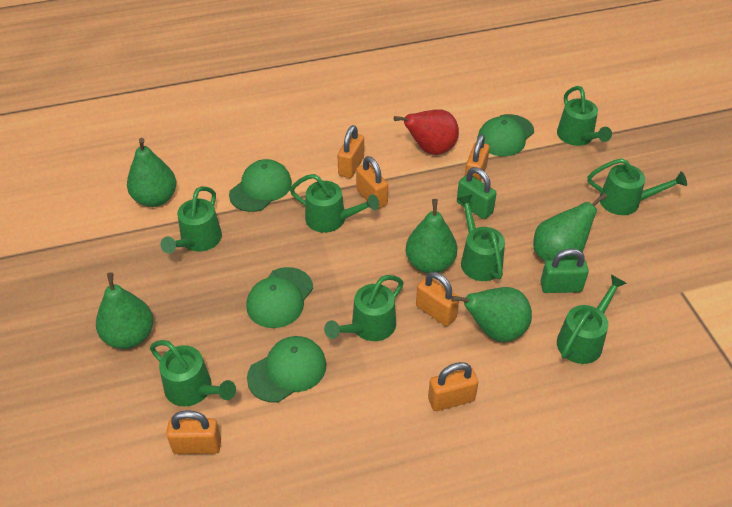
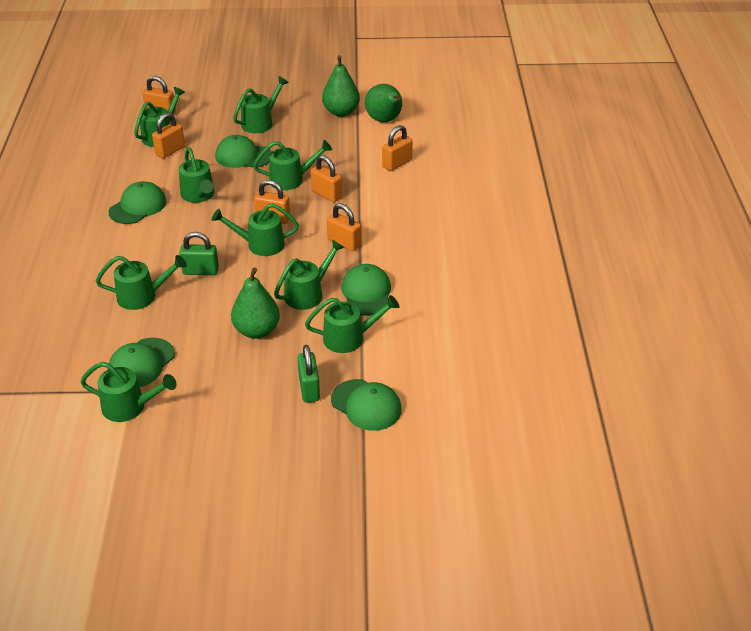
green cap: [229,159,292,212] [246,267,313,328] [247,336,327,403] [477,114,534,156] = 4 -> [108,338,175,387] [109,181,166,224] [215,135,272,168] [331,379,402,431] [341,264,391,316] = 5
green pear: [96,272,153,349] [127,138,176,207] [406,199,457,273] [451,287,532,342] [533,193,607,262] = 5 -> [231,267,280,339] [322,55,360,117] [365,84,402,122] = 3
green watering can: [150,340,236,407] [161,186,222,253] [290,174,379,233] [324,275,404,341] [457,194,505,281] [557,86,612,146] [557,275,627,364] [587,158,687,215] = 8 -> [80,362,176,422] [96,255,187,310] [134,87,185,147] [179,147,215,203] [212,203,299,256] [233,76,289,133] [253,140,332,190] [274,239,344,310] [305,295,400,353] = 9
red pear: [394,109,459,155] = 1 -> none = 0

